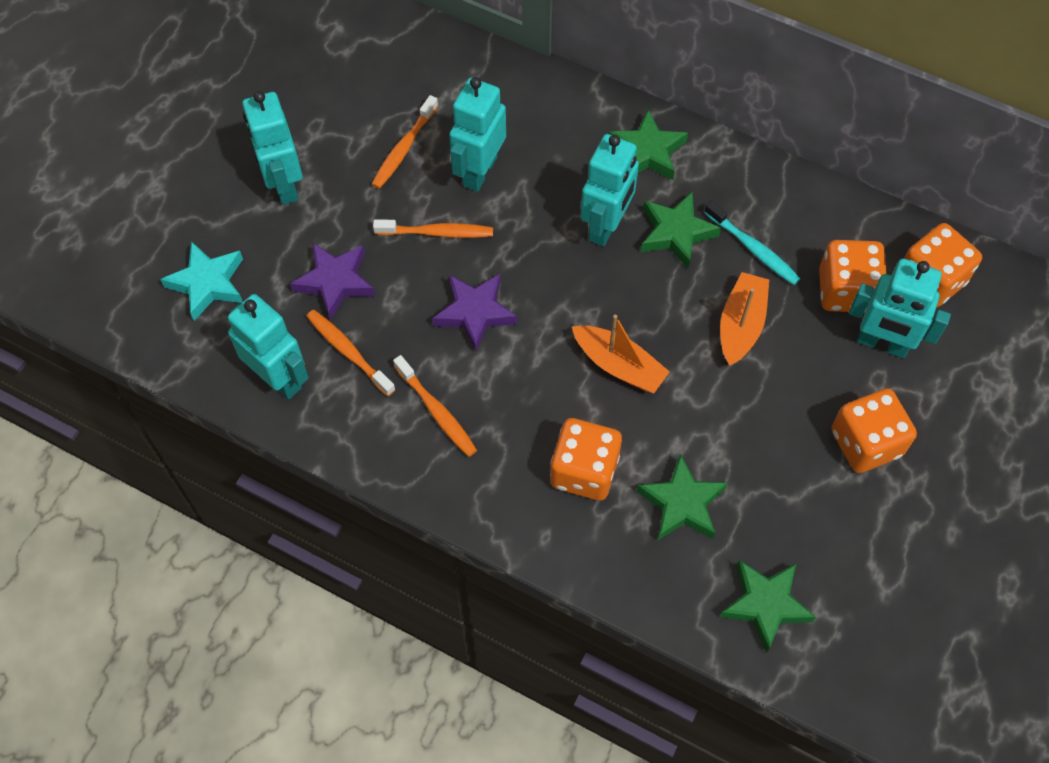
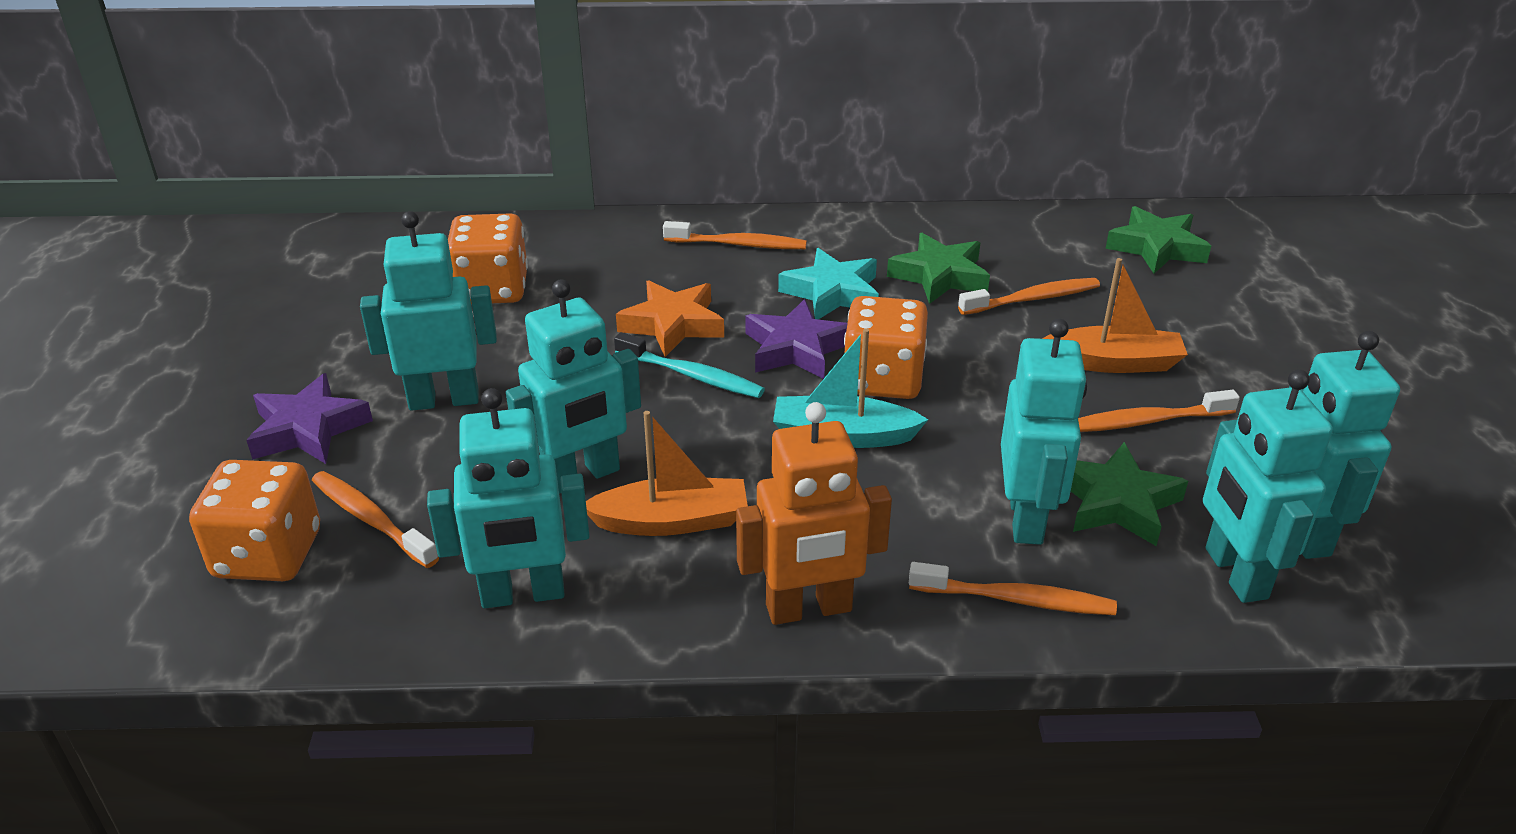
green star: [609,110,688,180] [637,454,727,541] [641,191,721,268] [720,560,816,653] = 4 -> [887,233,990,304] [1071,442,1188,546] [1105,206,1211,274] = 3
orange dice: [550,418,622,500] [819,240,887,312] [831,388,917,473] [904,223,982,308] = 4 -> [189,460,320,581] [448,213,528,304] [844,296,928,399] = 3
orange robot: none = 0 -> [736,402,892,625] = 1
orange star: none = 0 -> [616,280,724,357] = 1
orange toothbrush: [306,310,396,396] [372,95,438,189] [373,219,493,238] [393,355,477,457] = 4 -> [312,471,439,568] [663,221,807,249] [909,562,1117,615] [958,278,1100,315] [1078,390,1240,432] = 5
turquoise boat: none = 0 -> [773,328,928,448] = 1
turquoise robot: [228,294,309,399] [242,91,302,205] [449,77,506,192] [580,134,639,246] [849,259,951,358] = 5 -> [360,211,497,411] [427,388,590,608] [506,279,641,493] [1001,319,1087,545] [1203,370,1333,603] [1289,331,1400,559] = 6

